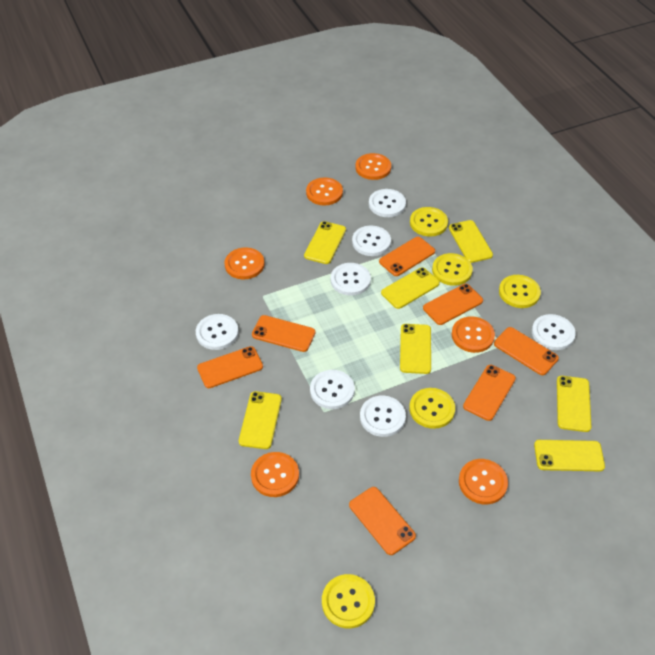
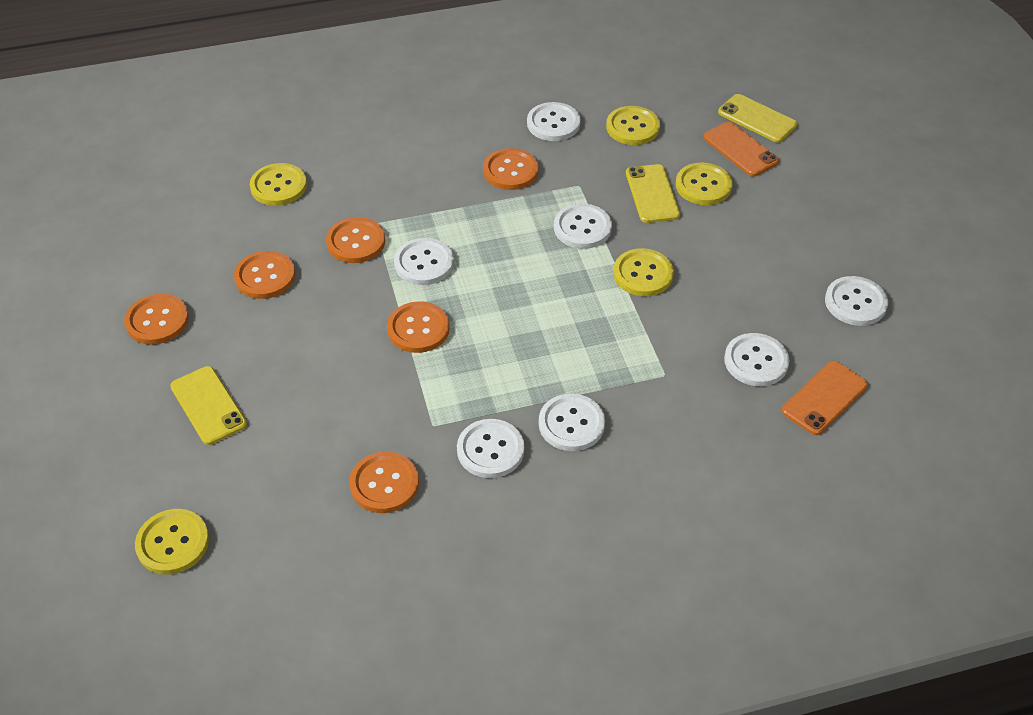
orange phone: [197,346,263,388] [252,315,315,352] [349,487,416,555] [379,237,435,276] [423,284,483,325] [463,365,516,421] [494,327,559,375] = 7 -> [703,121,779,176] [782,361,868,435] = 2
yellow phone: [239,391,282,449] [304,221,346,264] [381,267,440,309] [400,324,431,374] [449,220,493,263] [534,440,605,471] [557,376,591,432] = 7 -> [170,366,247,445] [626,164,680,223] [718,94,798,143] = 3

